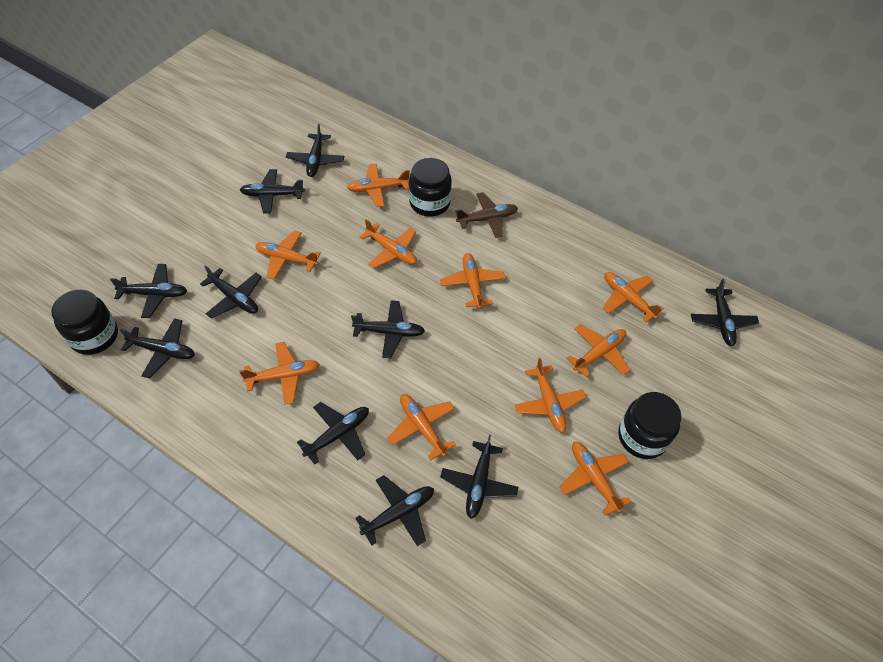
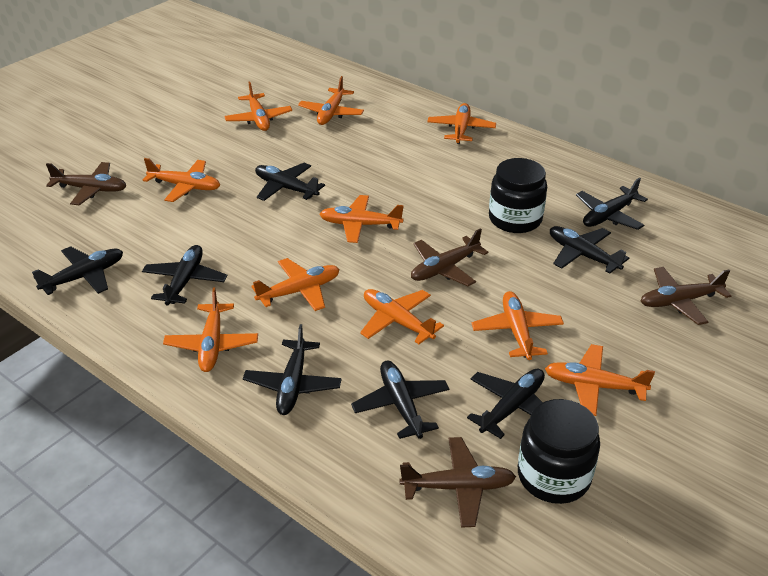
black jar: [51,290,118,355] [409,158,452,217] [618,392,682,459] = 3 -> [489,158,547,233] [518,399,600,504] = 2
black plane: [110,264,187,318] [120,318,195,378] [200,265,262,319] [240,169,305,214] [286,124,345,177] [297,402,369,464] [351,300,425,358] [355,475,434,546] [440,435,519,519] [691,279,759,346] = 10 -> [32,246,123,295] [142,245,228,305] [243,324,342,415] [255,163,325,201] [351,361,450,439] [467,369,545,439] [550,226,629,274] [576,178,648,230] = 8
brown plane: [455,192,518,238] = 1 -> [46,162,127,205] [399,437,516,528] [411,228,488,286] [641,267,731,325] = 4

